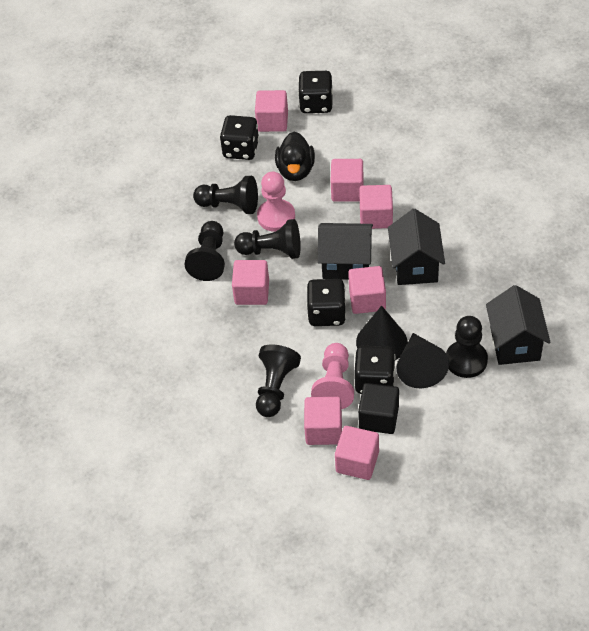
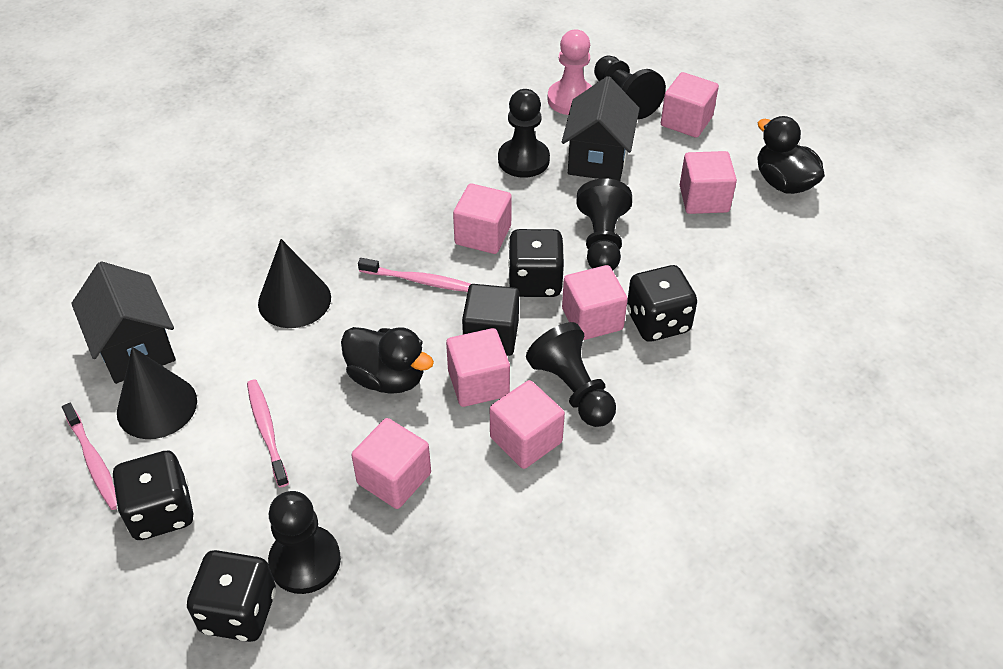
black duck: [275,132,315,181] = 1 -> [341,327,434,394] [757,116,825,194] = 2
black house: [318,223,373,280] [388,209,445,285] [486,285,551,365] = 3 -> [71,261,176,384] [562,76,639,181] = 2
pink pawn: [257,171,295,232] [311,343,354,409] = 2 -> [548,30,592,115] = 1
pink toothbrush: none = 0 -> [62,403,117,510] [247,380,289,487] [358,258,470,292] = 3

